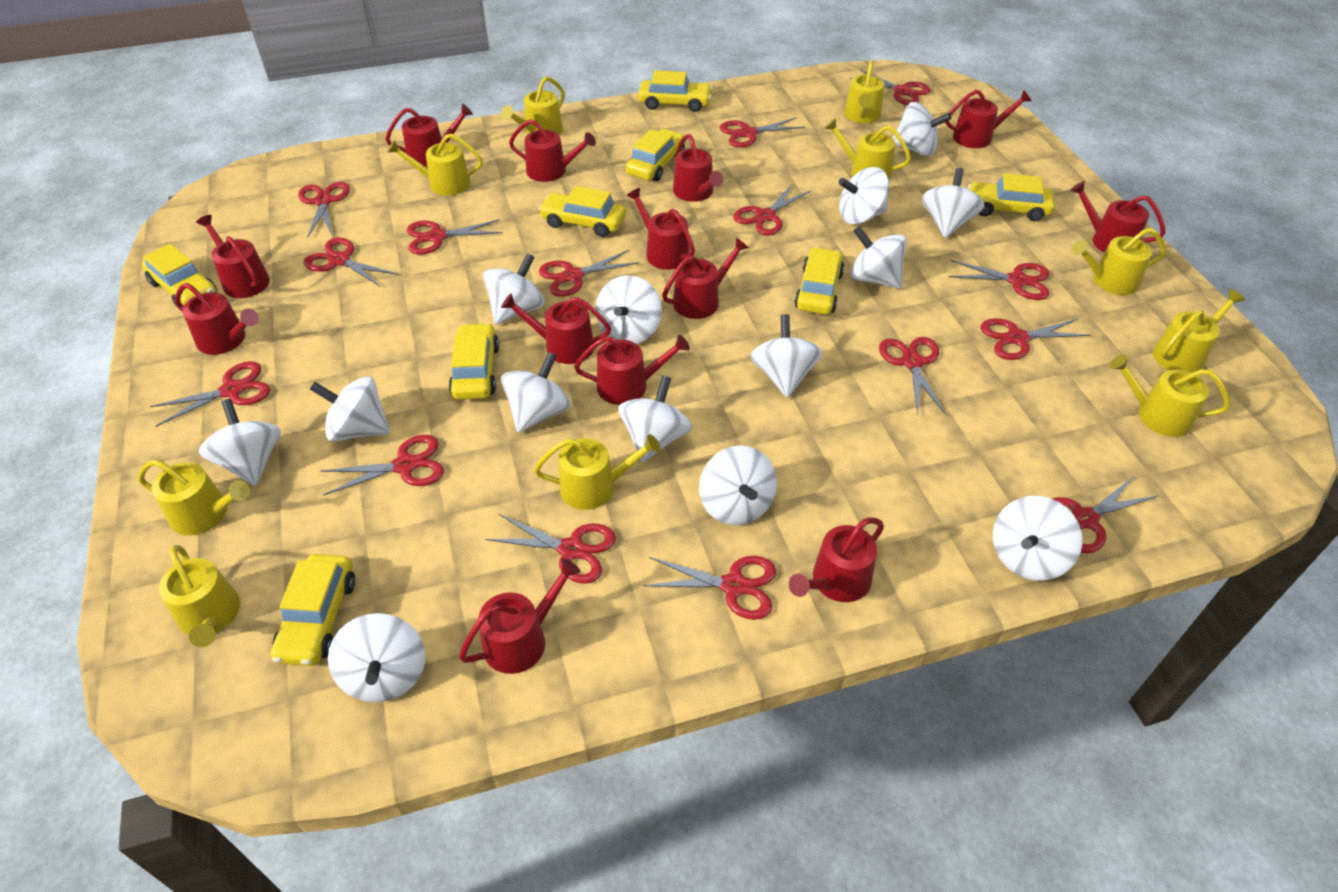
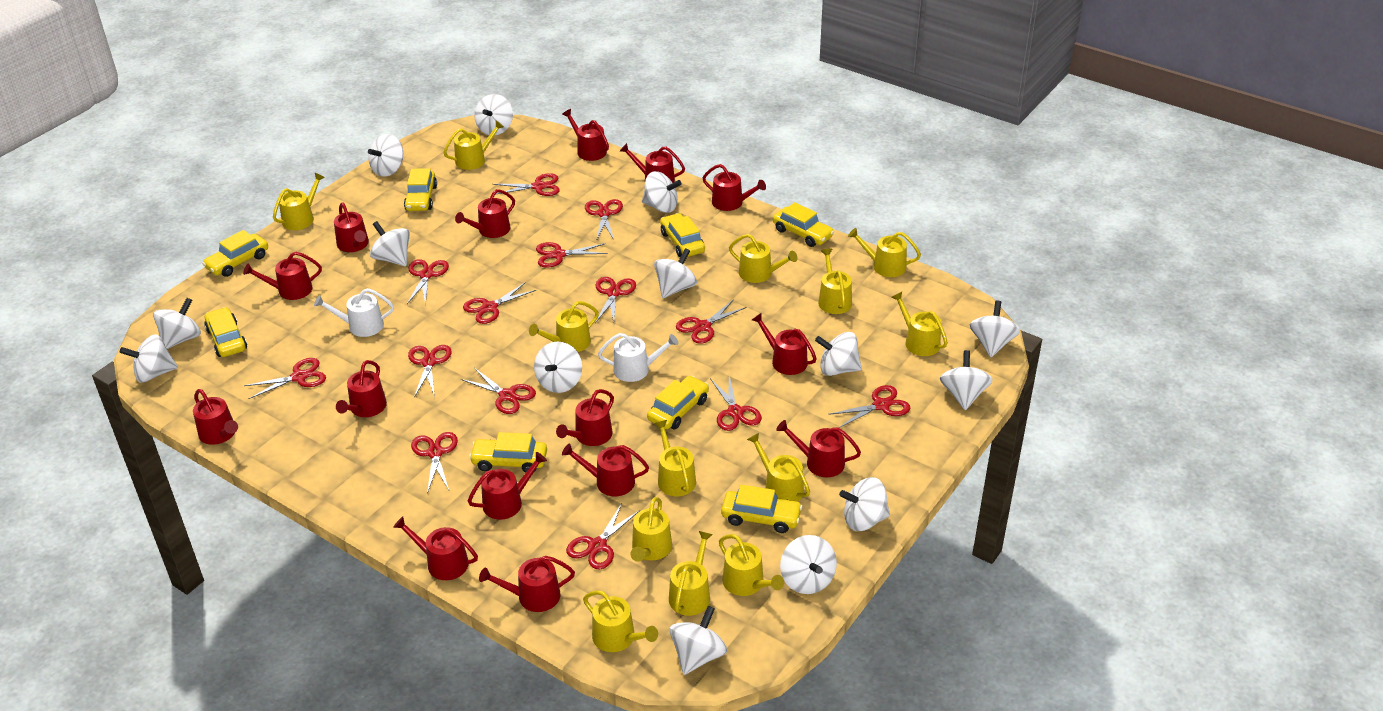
red scissors: [149,361,270,427] [298,182,350,238] [303,237,398,287] [321,435,444,495] [407,219,502,255] [485,513,616,583] [539,250,639,297] [643,556,776,620] [720,117,805,147] [733,183,811,236] [850,69,931,105] [879,337,946,415] [949,260,1050,300] [980,318,1091,360] [1051,476,1159,554] = 15 -> [244,358,326,399] [407,259,449,305] [408,345,452,397] [411,432,458,494] [461,368,536,414] [463,282,536,324] [493,173,560,196] [536,242,608,268] [566,503,640,569] [585,199,623,241] [595,277,636,323] [676,299,747,344] [710,375,762,431] [828,385,910,428] = 14
red watering can: [175,283,259,355] [196,215,270,298] [385,104,473,167] [459,559,581,674] [501,293,611,364] [509,119,596,182] [574,335,690,405] [627,188,695,270] [662,237,749,319] [673,134,724,202] [789,517,884,602] [945,90,1032,148] [1070,181,1166,253] = 13 -> [193,389,238,445] [243,252,322,300] [334,202,369,252] [336,360,387,417] [393,516,478,580] [455,189,515,238] [468,452,547,520] [479,556,575,612] [556,389,614,446] [562,109,609,161] [562,443,649,496] [620,143,685,183] [703,164,766,211] [752,313,817,375] [776,420,861,477] = 15
white watering can: none = 0 -> [314,288,394,337] [598,333,678,382] = 2
yellow watering can: [138,459,250,536] [159,545,240,647] [387,133,483,195] [501,76,565,135] [534,434,661,510] [824,118,911,180] [844,60,884,123] [1071,228,1166,295] [1109,354,1230,437] [1153,289,1245,373] = 10 -> [273,173,325,230] [443,120,504,170] [529,301,599,352] [583,590,658,652] [631,497,672,562] [654,420,696,496] [669,531,713,616] [719,534,784,596] [729,234,797,283] [747,433,810,502] [818,248,852,314] [848,228,921,277] [892,292,948,356] = 13

